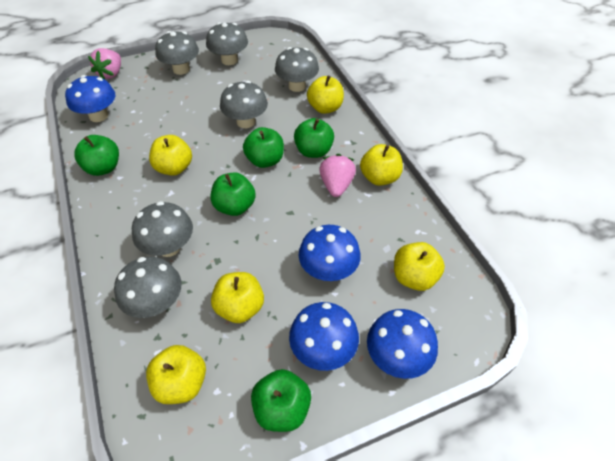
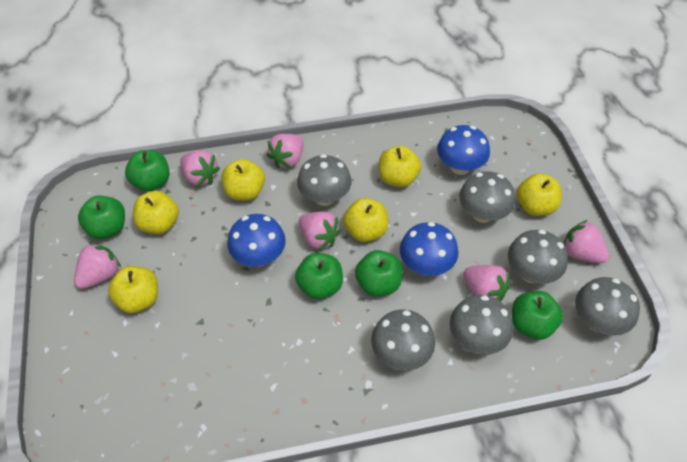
blue mushroom: [65,75,115,122] [289,302,359,371] [299,225,361,281] [367,309,438,379] = 4 -> [227,214,286,267] [400,222,458,276] [437,125,490,175] = 3
pink strawberry: [88,48,121,79] [319,154,356,197] = 2 -> [74,242,121,289] [180,150,220,187] [267,134,304,169] [299,211,341,251] [463,265,510,301] [563,220,609,263] = 6

